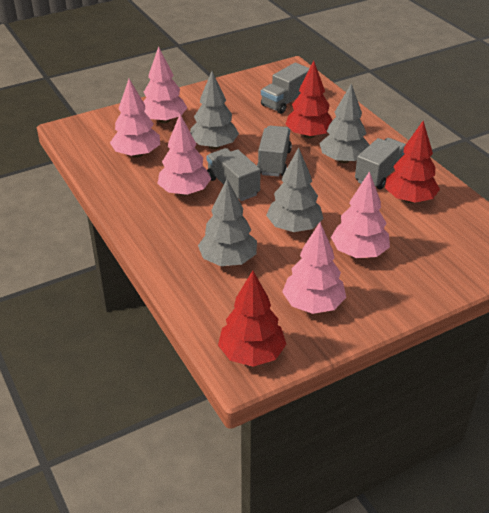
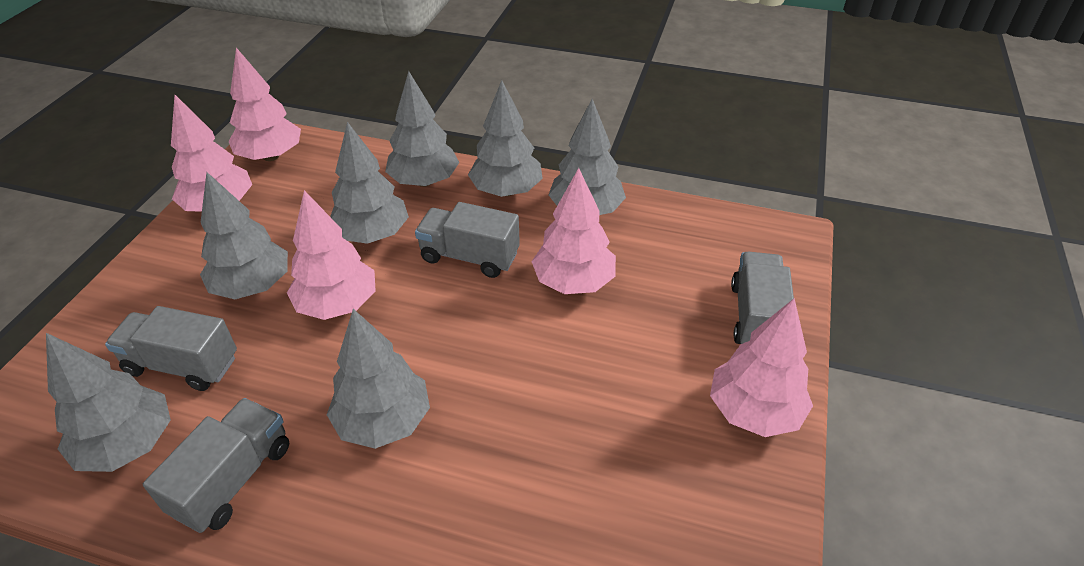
grey tree: [190,71,239,149] [198,179,257,266] [266,147,324,232] [319,84,370,163] = 4 -> [46,333,171,472] [200,172,288,299] [327,309,430,449] [330,122,409,244] [385,71,460,187] [468,80,543,197] [549,99,626,215] = 7
red tree: [218,270,286,367] [286,61,333,139] [385,121,440,203] = 3 -> none = 0

